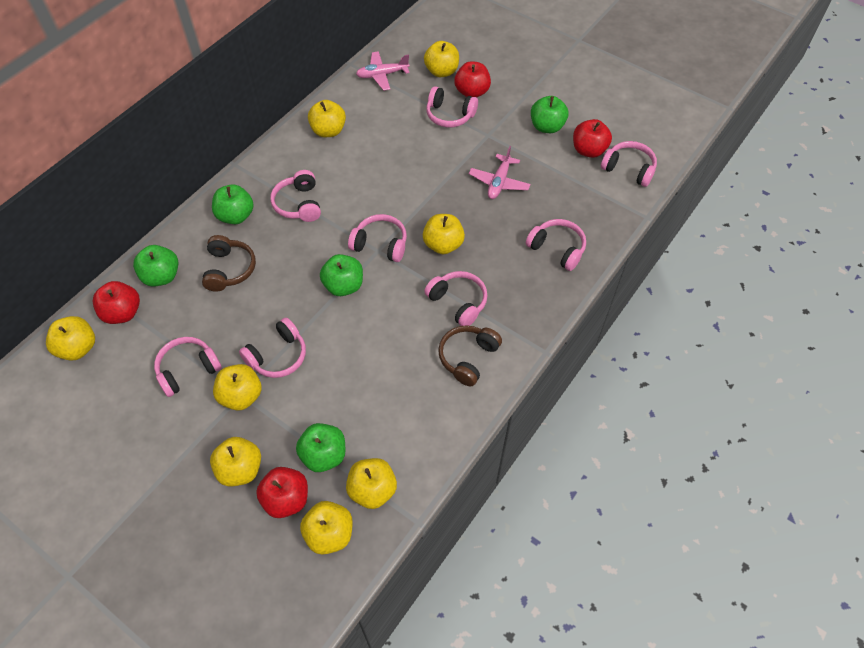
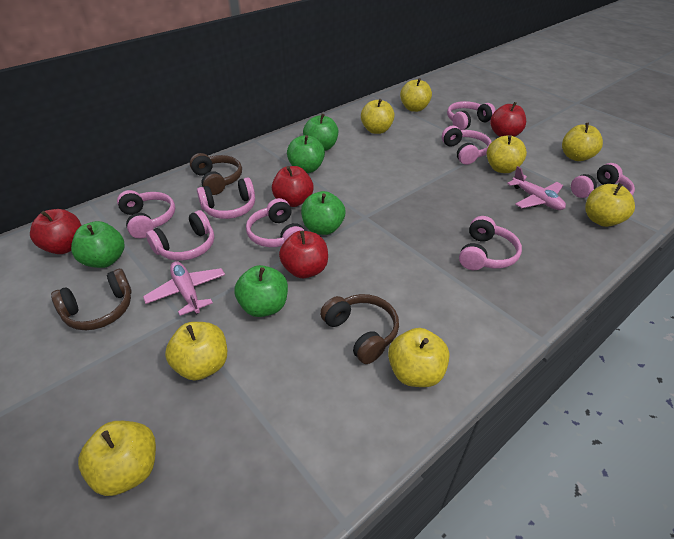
brown headphones: [202,235,256,292] [438,325,502,387] = 2 -> [51,269,132,330] [190,153,242,195] [320,294,399,364] = 3

